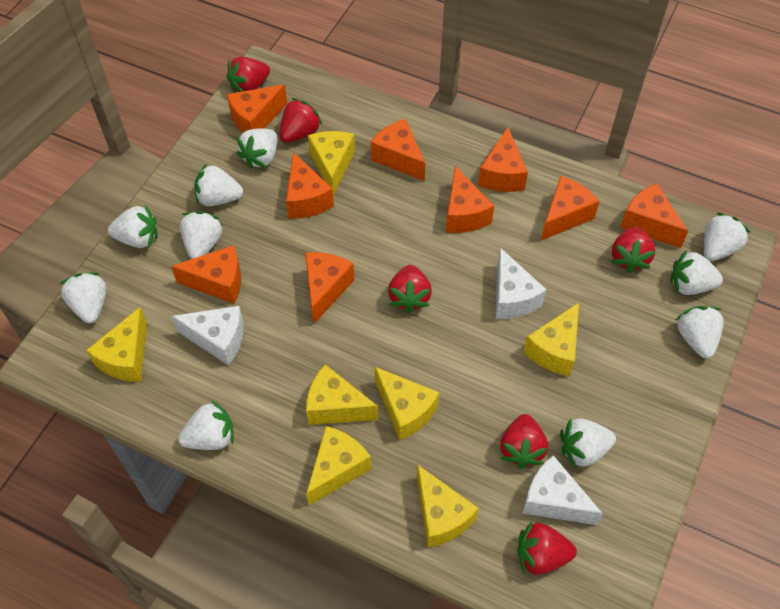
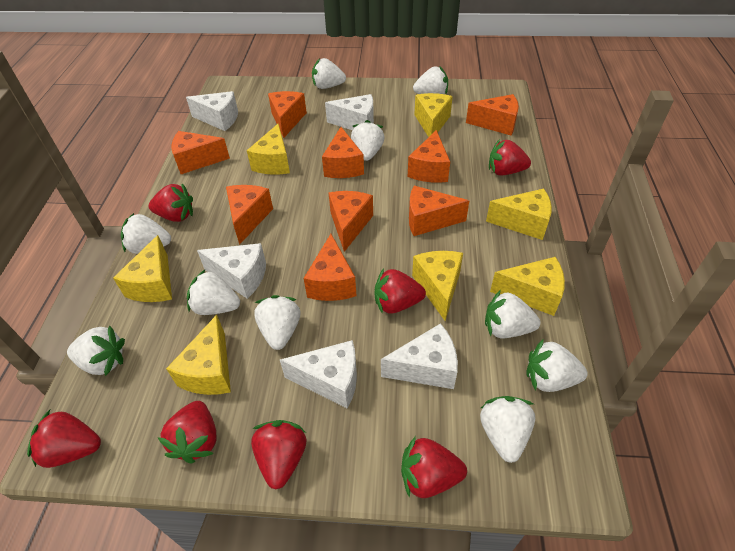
red strawberry: [226,57,270,93] [279,98,322,143] [388,265,432,313] [500,414,548,469] [517,522,577,575] [612,227,656,273] = 6 -> [27,410,101,468] [149,183,193,222] [158,401,217,464] [251,420,306,489] [375,268,426,314] [401,436,467,498] [489,139,531,176] = 7
white cheese: [171,306,244,366] [496,248,547,319] [523,455,603,525] = 3 -> [186,91,238,131] [197,243,266,299] [280,340,357,408] [325,94,374,130] [381,323,458,389] = 5

